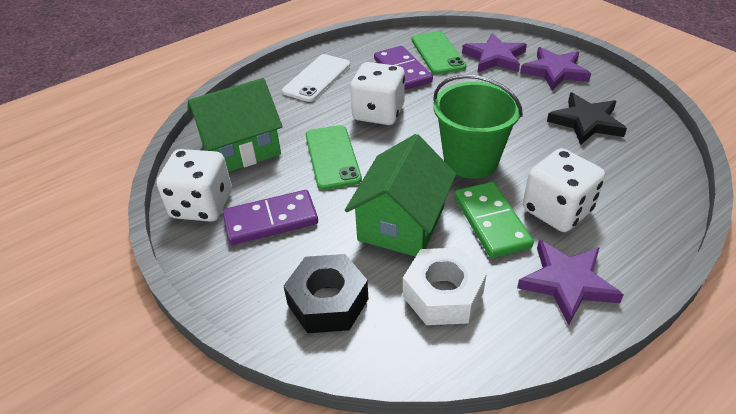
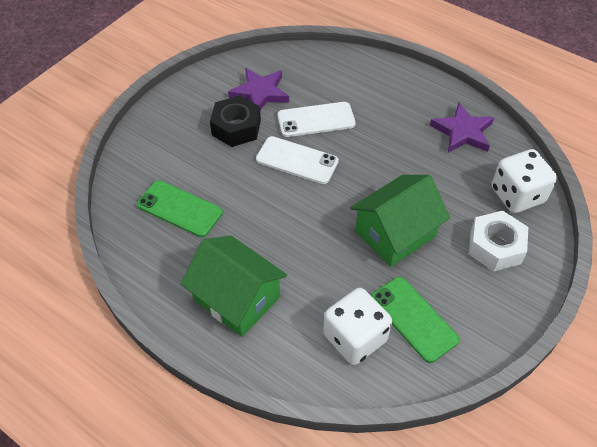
black star: [547,93,627,145] = 1 -> none = 0
green bucket: [433,74,523,178] = 1 -> none = 0
green domino: [454,182,534,258] = 1 -> none = 0
purple domino: [223,190,318,245] [374,46,433,90] = 2 -> none = 0
purple star: [462,33,527,72] [517,240,624,325] [520,47,591,90] = 3 -> [228,68,289,110] [430,103,494,153] = 2
white dice: [157,149,232,222] [350,62,405,125] [523,148,605,232] = 3 -> [323,288,392,365] [491,149,557,213] = 2
white phone: [282,54,350,102] = 1 -> [256,136,339,184] [278,102,356,137] = 2

